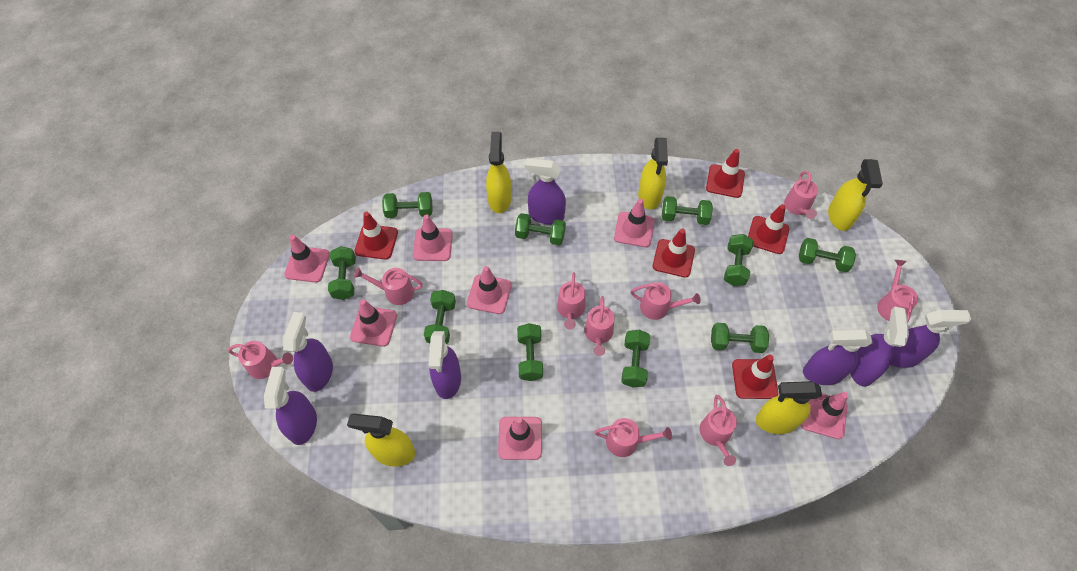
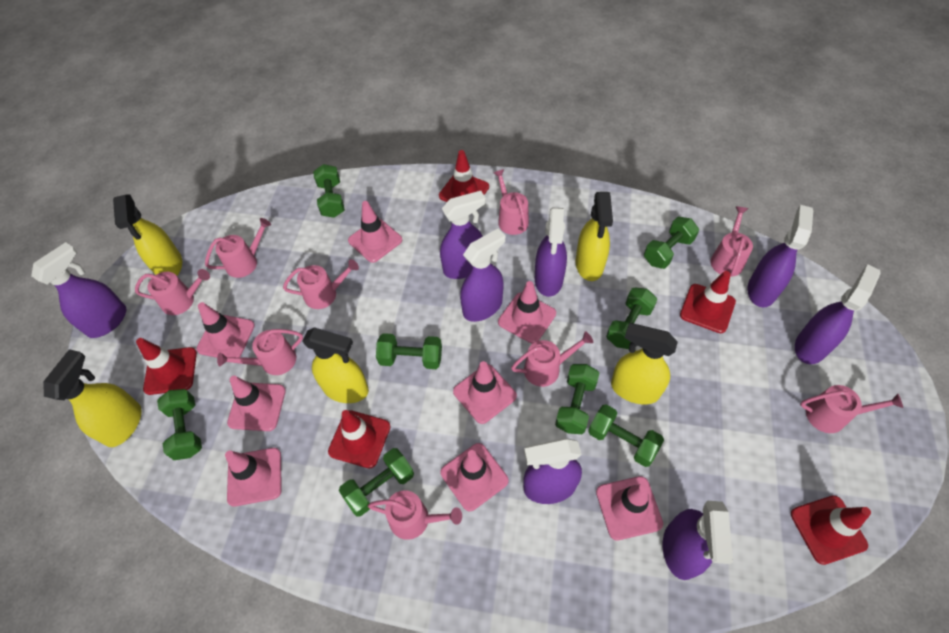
green dumbbell: [328,246,356,300] [382,192,433,218] [424,290,456,344] [515,213,566,245] [517,323,543,381] [621,330,650,387] [662,196,713,225] [711,323,769,353] [724,234,753,286] [799,238,856,272] = 10 -> [157,389,202,460] [313,164,345,218] [339,448,414,517] [376,333,442,369] [555,364,599,434] [588,404,664,467] [606,288,658,349] [644,217,699,269] = 8
pink traffic cone: [284,235,330,283] [350,299,397,347] [413,214,453,261] [467,266,512,314] [498,417,542,460] [614,199,654,247] [801,392,848,439] = 7 -> [197,302,255,358] [225,448,282,506] [227,376,286,431] [348,201,402,263] [441,443,509,511] [453,361,517,424] [498,281,556,344] [596,476,663,540] = 8
purple spray bottle: [264,367,317,445] [283,312,333,392] [429,331,461,399] [525,158,566,224] [803,329,872,385] [850,306,909,387] [890,310,971,368] = 7 -> [31,242,126,338] [440,191,486,279] [460,228,506,322] [523,438,582,504] [535,207,567,297] [663,501,733,580] [747,205,813,307] [795,264,881,364] = 8

